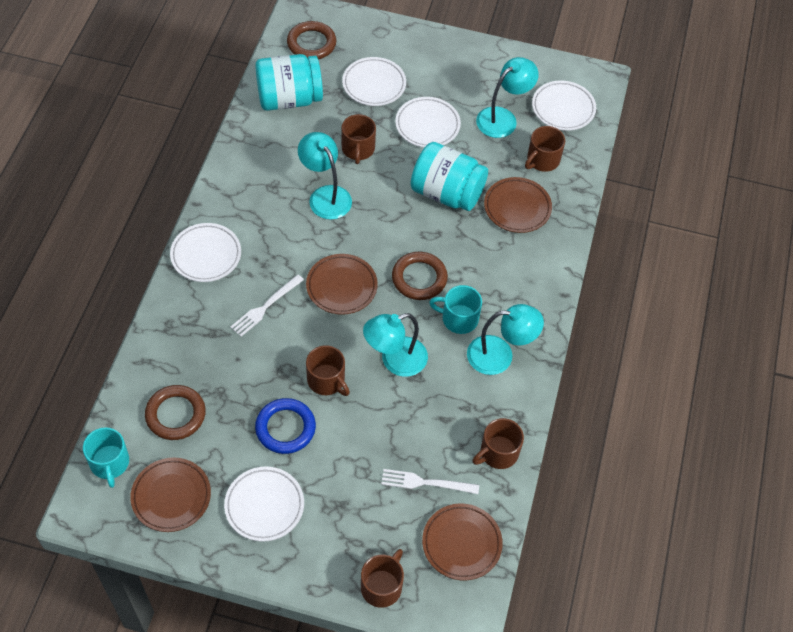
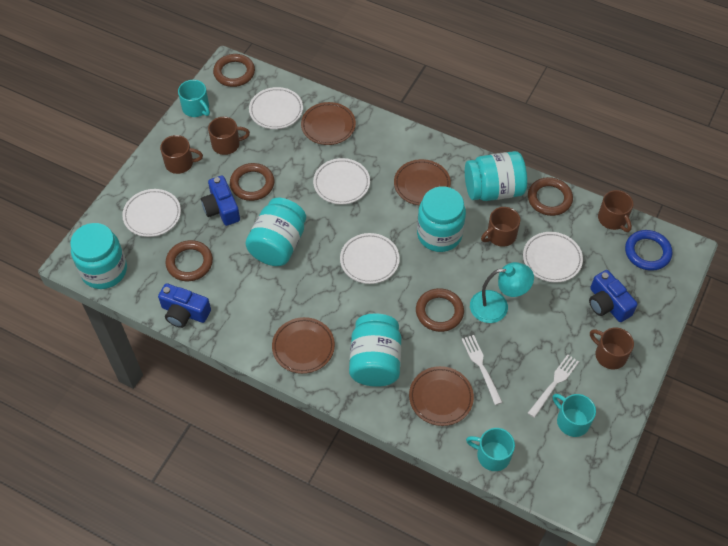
blue camera: none = 0 -> [158,283,211,328] [201,176,240,226] [589,270,638,322] = 3
brown ring: [145,385,206,440] [287,21,336,59] [392,252,448,300] = 3 -> [165,240,213,281] [213,54,255,87] [230,163,275,201] [416,288,464,332] [528,177,573,216] = 5
turquoise jar: [255,54,323,111] [411,142,488,211] = 2 -> [70,223,127,289] [245,198,306,266] [349,313,401,387] [417,186,466,252] [465,151,527,201] = 5
turquoise lamp: [298,132,352,220] [363,313,428,377] [467,304,544,375] [476,57,539,138] = 4 -> [470,262,534,323] = 1
turquoise mug: [83,427,129,488] [429,285,482,334] = 2 -> [178,80,210,117] [466,428,515,471] [553,394,596,437] = 3

